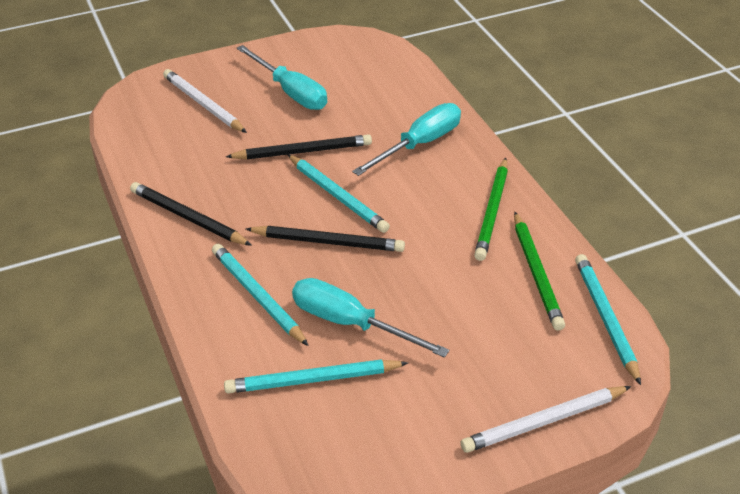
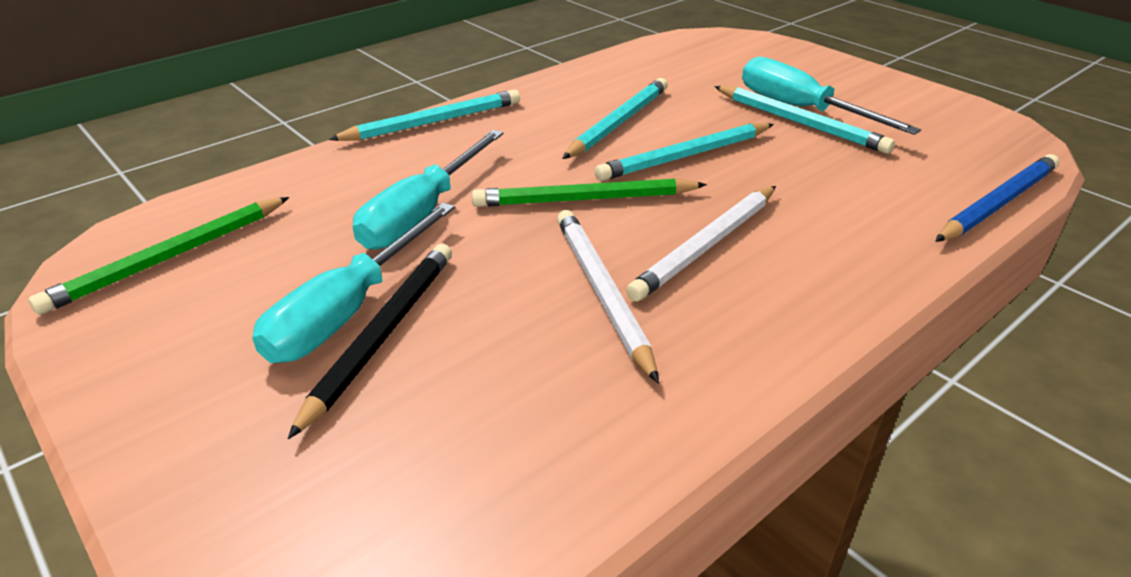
black pencil: [130,182,252,246] [226,134,372,160] [246,226,405,252] = 3 -> [288,244,452,439] = 1
blue pencil: none = 0 -> [935,154,1059,242] = 1

